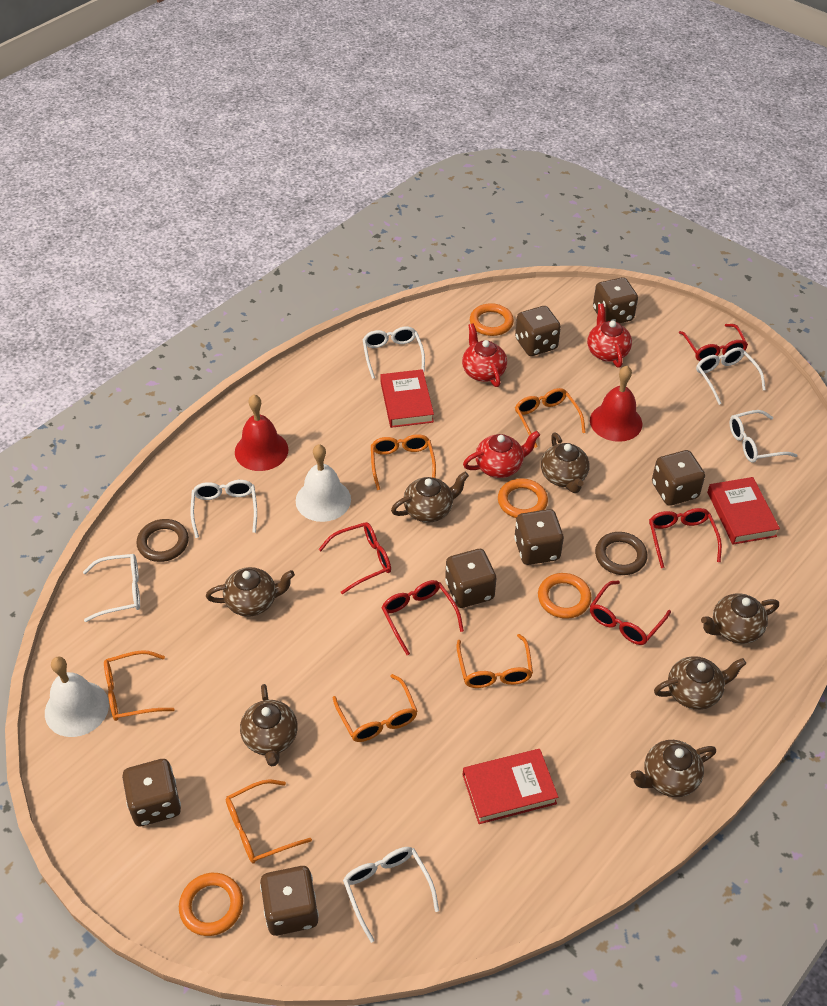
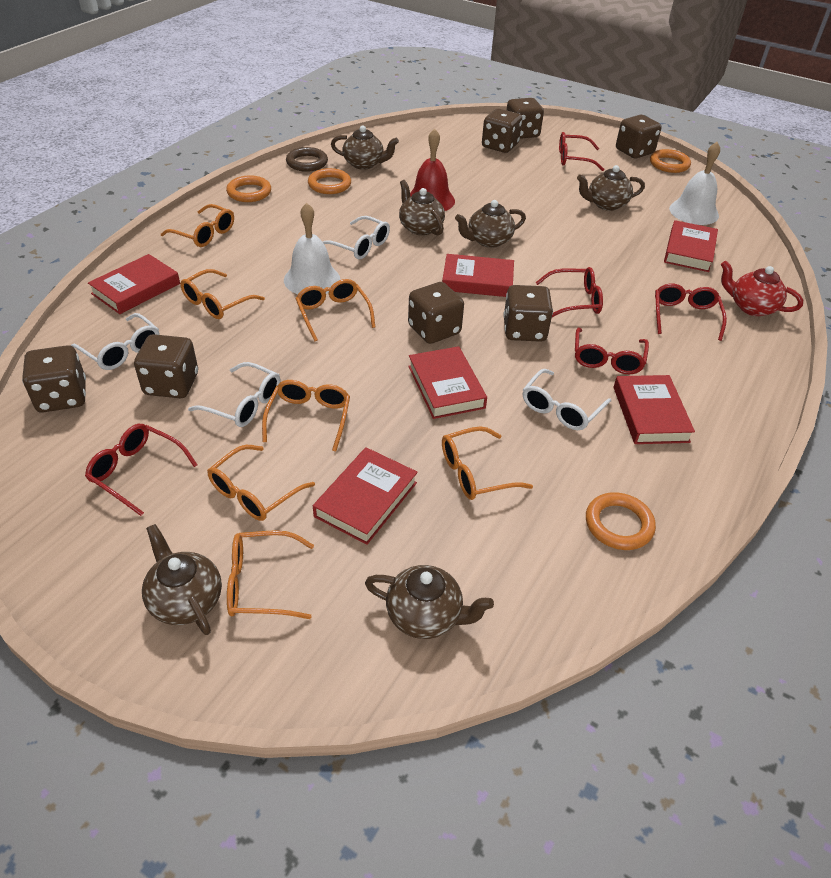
brown ring: [136,519,189,562] [595,532,647,575] = 2 -> [286,147,328,172] = 1
brown teapot: [206,567,295,617] [240,684,298,766] [391,472,469,523] [541,433,590,493] [631,740,716,797] [654,656,746,710] [701,593,779,644] = 7 -> [142,524,222,635] [331,126,399,170] [365,565,494,639] [399,180,445,236] [455,200,526,248] [577,165,645,211] = 6
orange glasses: [104,650,175,721] [226,779,312,863] [333,674,417,742] [371,434,436,490] [457,634,533,688] [515,388,586,448] = 6 -> [161,204,234,247] [180,269,265,319] [207,445,315,521] [227,530,314,619] [262,380,350,451] [295,279,375,341] [442,426,533,500] = 7
red bell: [235,395,288,471] [590,366,642,442] = 2 -> [410,129,455,211] = 1
red book: [380,369,434,428] [463,749,558,824] [707,477,780,545] = 3 -> [88,254,180,314] [313,447,418,545] [408,346,487,419] [442,254,514,297] [614,375,695,444] [664,220,718,272] = 6
red teapot: [462,323,507,387] [463,431,540,478] [587,304,632,368] = 3 -> [720,261,803,316] = 1
white glasses: [83,554,140,622] [190,480,257,538] [343,847,439,943] [362,326,425,379] [696,347,766,405] [730,410,798,463] = 6 -> [71,313,160,370] [188,362,280,427] [323,216,390,259] [523,369,611,430] = 4

